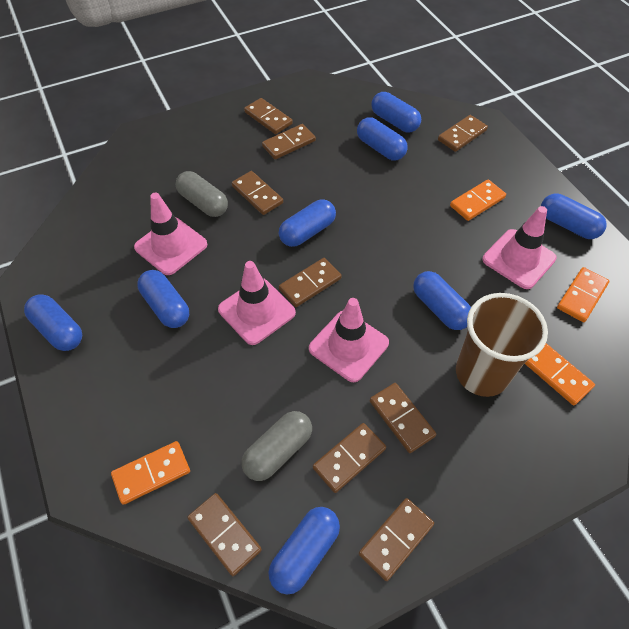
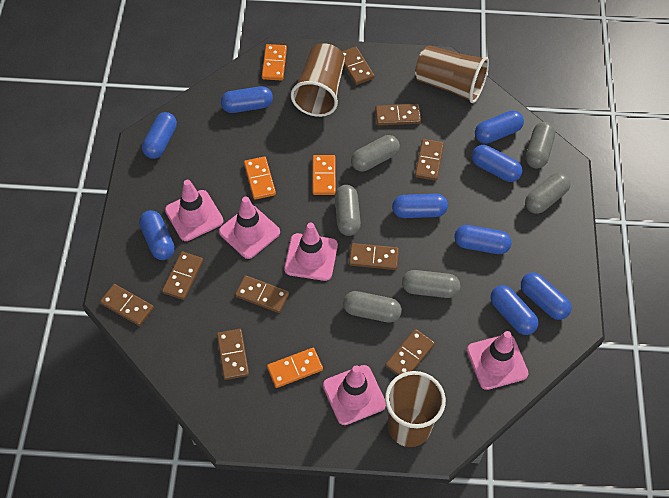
blue capsule: [24,294,82,351] [137,270,189,328] [268,507,340,595] [279,199,336,247] [357,117,408,161] [371,92,421,132] [413,271,471,330] [541,194,607,239] = 8 -> [139,210,175,260] [142,112,177,159] [221,86,273,113] [392,194,448,218] [454,225,512,254] [472,145,522,182] [475,110,524,144] [490,285,539,335] [521,273,572,320] = 9
brown cup: [456,293,548,397] = 1 -> [291,43,345,117] [385,371,446,447] [415,45,489,103] = 3
grey capsule: [176,171,228,217] [241,411,312,481] = 2 -> [335,185,361,236] [343,291,402,323] [351,135,400,171] [402,270,460,298] [525,173,571,214] [526,122,555,169] = 6
pink traffic cone: [134,193,207,275] [218,261,296,345] [309,298,389,382] [483,206,557,289] = 4 -> [165,180,223,241] [219,196,280,259] [284,222,338,281] [323,365,386,425] [467,331,529,390] = 5

